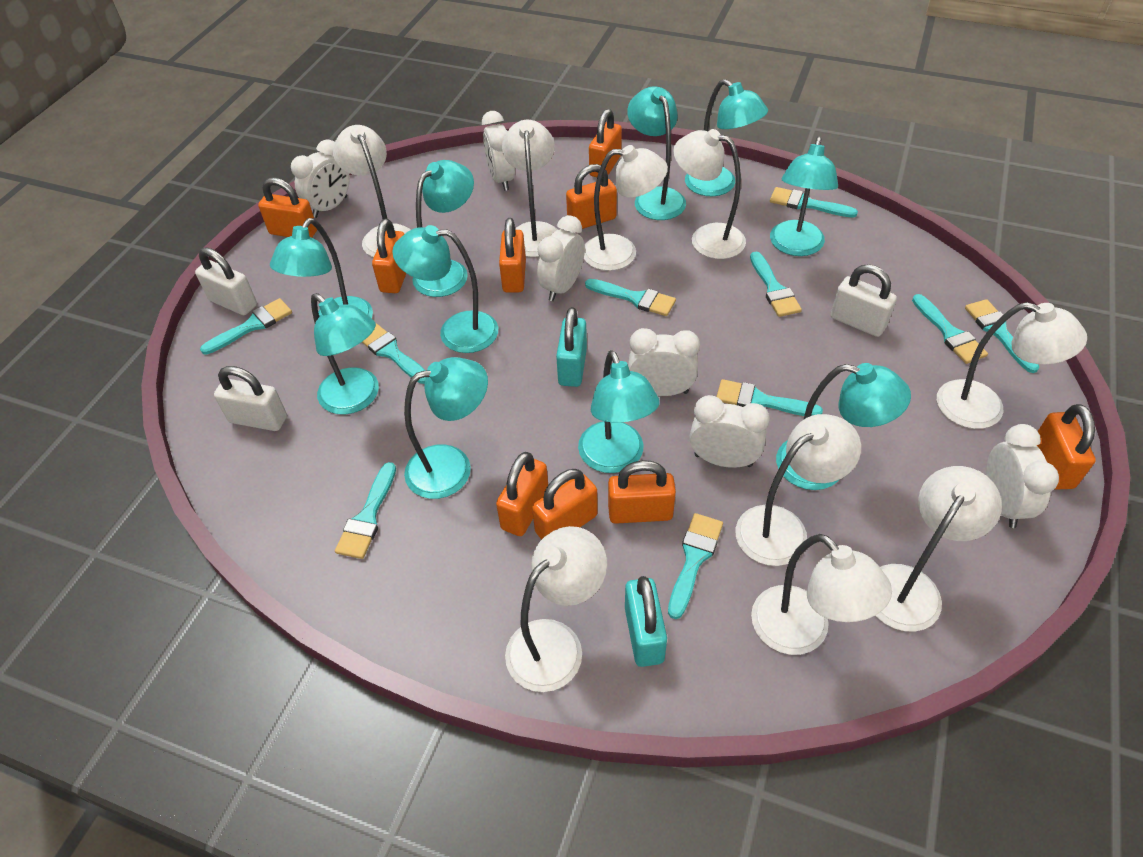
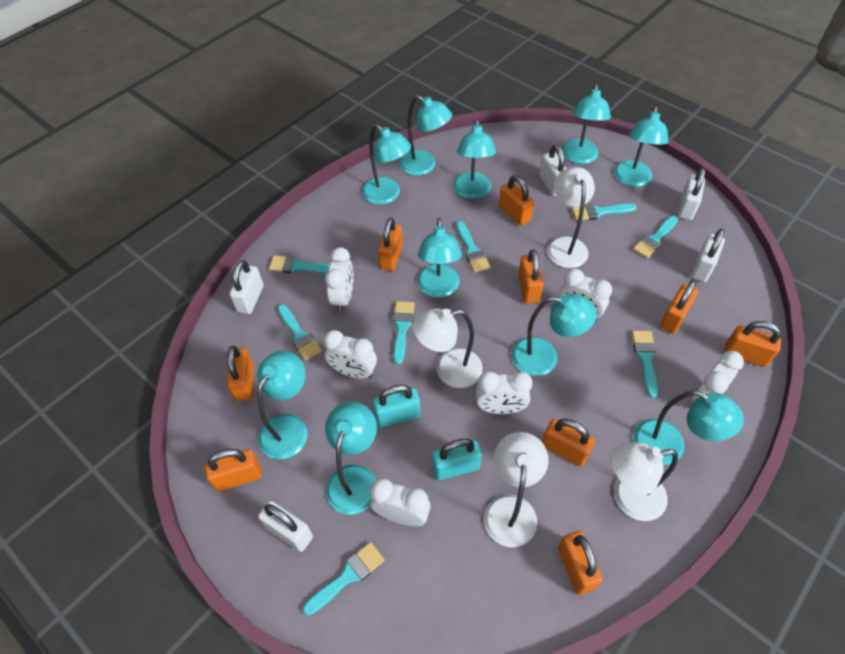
turquoise brush: [200,298,292,355] [335,462,396,559] [362,324,426,384] [585,279,676,316] [668,513,723,619] [716,379,823,416] [750,252,802,317] [770,187,858,218] [912,294,988,364] [965,299,1040,373] = 10 -> [269,255,330,274] [278,304,322,361] [303,542,385,616] [393,301,415,365] [456,221,491,273] [572,204,637,221] [632,331,658,398] [633,216,678,259] = 8
white lamp: [333,125,411,257] [502,120,558,257] [505,526,607,692] [584,145,668,271] [673,129,746,259] [735,414,861,566] [751,534,892,655] [875,466,1002,632] [937,302,1087,429] = 9 -> [413,308,483,388] [484,432,549,547] [547,167,595,268] [611,442,678,521] = 4
white padlock: [195,247,257,315] [214,366,287,431] [831,264,897,337] = 3 -> [229,260,264,314] [258,501,313,552] [539,145,566,196] [678,168,705,220] [691,229,725,282] = 5

